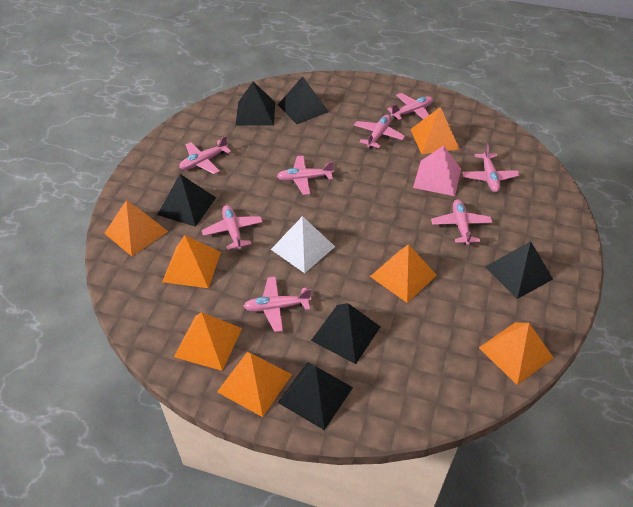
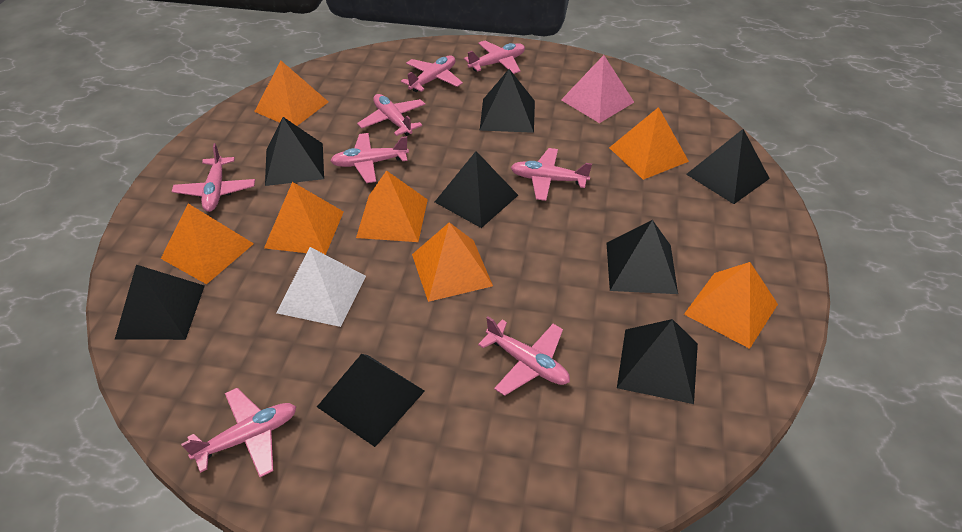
black pyramid: [157,174,216,227] [235,82,275,126] [278,76,329,124] [278,362,353,430] [311,303,380,364] [485,241,553,299] = 6 -> [115,265,205,340] [265,117,324,186] [317,354,425,447] [435,151,518,228] [480,69,535,133] [606,220,678,294] [617,319,698,404] [686,129,770,204] = 8

